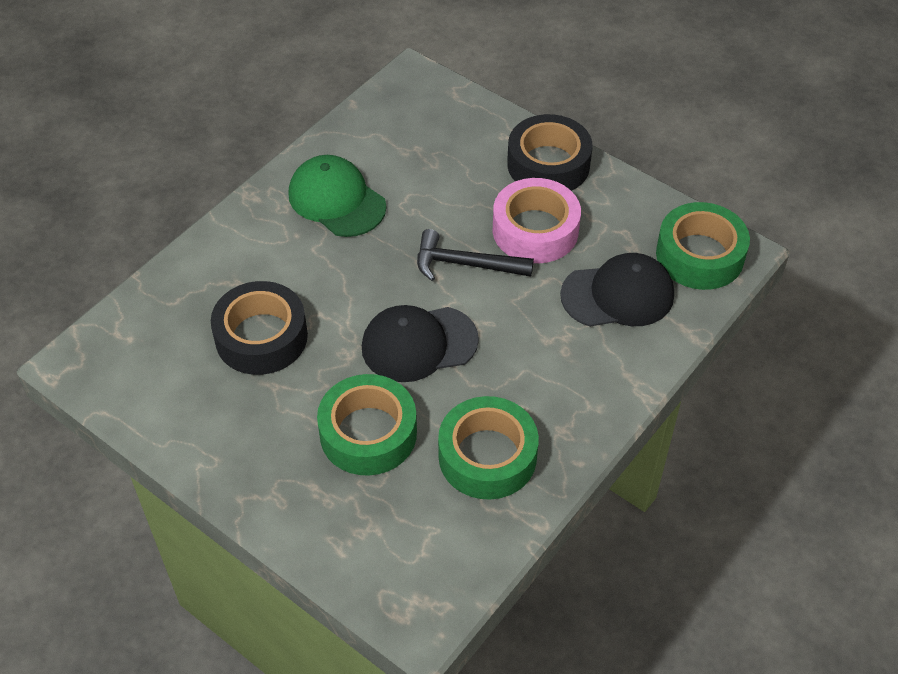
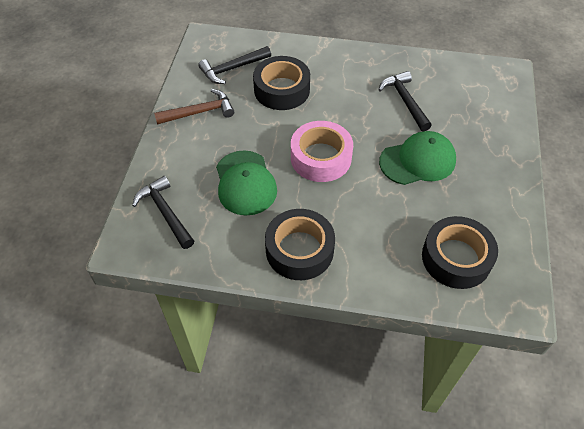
black cap: [362,305,479,382] [560,253,674,327] = 2 -> none = 0
black hammer: [417,229,534,281] = 1 -> [132,176,194,249] [198,46,271,84] [379,71,432,131] = 3
black tape: [211,281,308,375] [507,114,593,191] = 2 -> [253,56,310,110] [265,209,335,280] [422,216,498,289] = 3
brown hammer: none = 0 -> [154,89,234,125] = 1
green cap: [288,155,386,237] = 1 -> [216,150,277,216] [379,131,456,185] = 2
green tape: [317,374,417,476] [438,396,539,500] [656,202,750,290] = 3 -> none = 0

